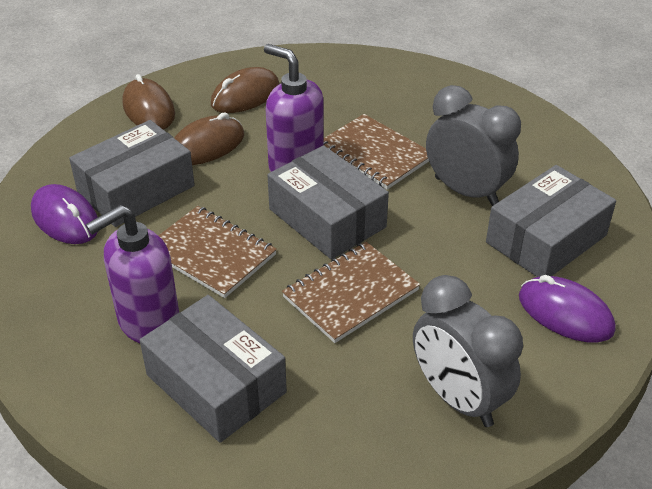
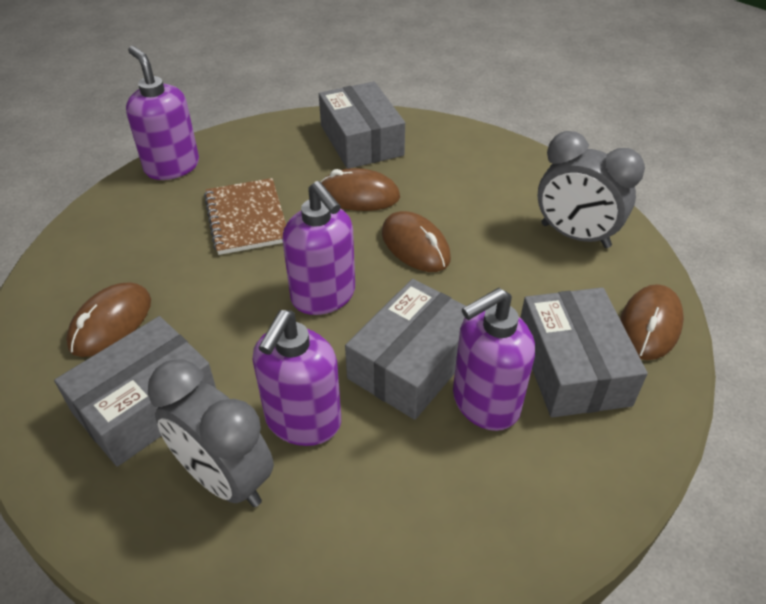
brown mouse: [122,74,175,129] [174,112,244,165] [211,67,279,113] = 3 -> [66,282,151,357] [320,168,400,211] [382,211,451,272] [620,284,684,360] = 4
brown notebook: [158,206,277,298] [282,242,420,343] [323,114,429,190] = 3 -> [204,178,286,255] = 1
purple mouse: [31,184,98,244] [519,275,615,343] = 2 -> none = 0
purple soap dispenser: [86,205,179,343] [264,44,323,172] = 2 -> [126,46,199,180] [253,310,341,446] [282,181,355,315] [453,288,535,431] = 4

